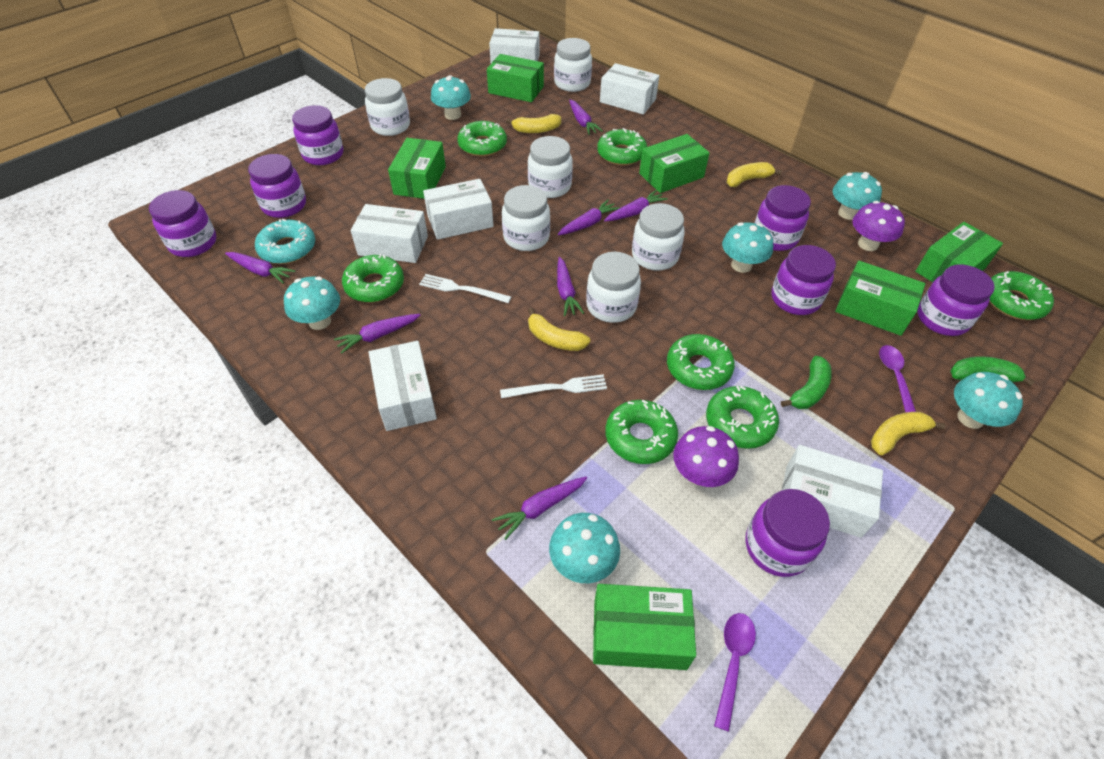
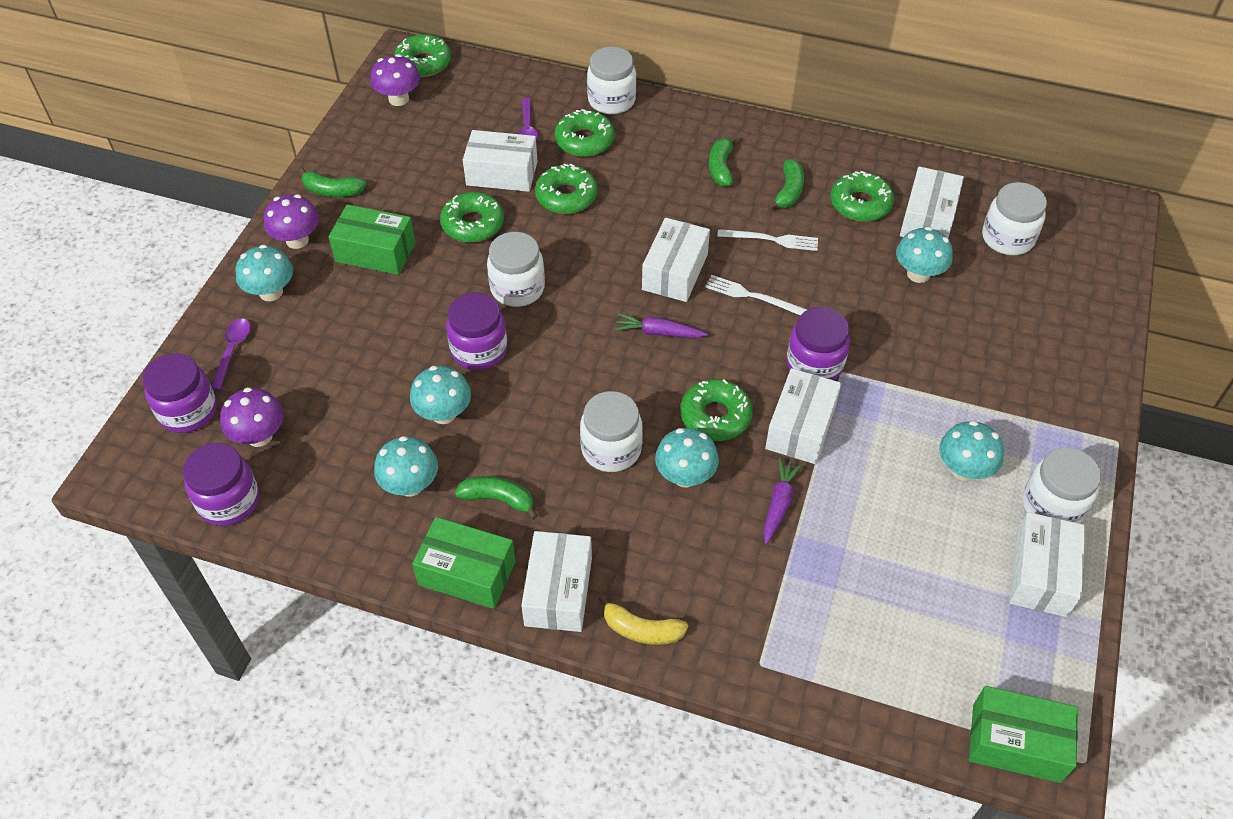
green banana: [781,356,832,409] [950,356,1035,386] = 2 -> [299,168,366,197] [455,476,538,520] [709,135,738,187] [768,159,804,210] = 4
green box: [388,138,446,199] [487,54,544,102] [593,584,696,670] [639,134,710,193] [835,261,925,336] [915,222,1003,282] = 6 -> [329,204,415,275] [412,517,516,609] [969,686,1078,783] = 3
green donut: [342,254,404,302] [457,121,507,157] [597,128,647,166] [605,400,678,464] [667,334,735,390] [706,386,779,449] [989,271,1054,320] = 7 -> [394,34,451,77] [440,192,504,243] [535,164,597,214] [555,109,614,157] [680,379,752,441] [831,171,894,222] = 6
purple carrot: [225,252,295,284] [334,314,420,354] [492,476,587,540] [557,257,584,316] [558,200,620,235] [569,100,603,135] [604,190,668,221] = 7 -> [615,313,708,338] [764,457,803,544] = 2
purple jar: [149,190,216,257] [248,154,306,218] [292,105,343,165] [745,489,830,577] [755,185,811,251] [772,245,836,315] [918,264,995,336] = 7 -> [143,353,217,433] [183,443,259,526] [446,292,507,370] [787,307,850,380] = 4
purple mushroom: [673,426,739,487] [853,201,905,251] = 2 -> [220,387,284,447] [264,194,319,249] [371,54,420,106] = 3
turquoise donut: [255,219,315,264] = 1 -> none = 0
white jar: [365,78,410,136] [502,185,550,251] [528,136,573,198] [554,38,592,92] [586,252,641,323] [632,203,685,271] = 6 -> [487,232,545,307] [580,391,643,472] [587,47,636,114] [982,182,1047,255] [1022,447,1101,524] = 5
yellow banana: [506,114,561,133] [528,308,590,351] [727,162,782,187] [871,412,945,455] = 4 -> [599,595,688,645] = 1

